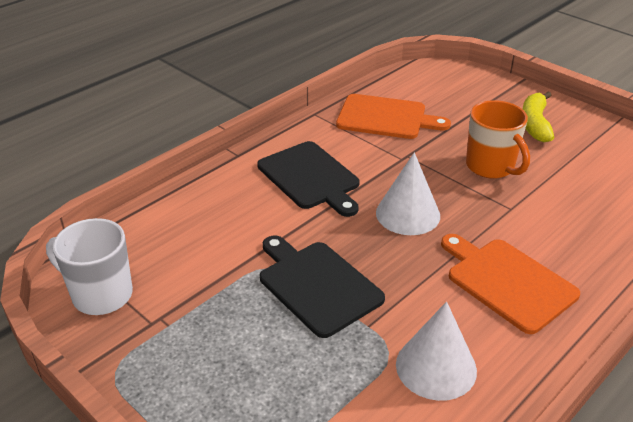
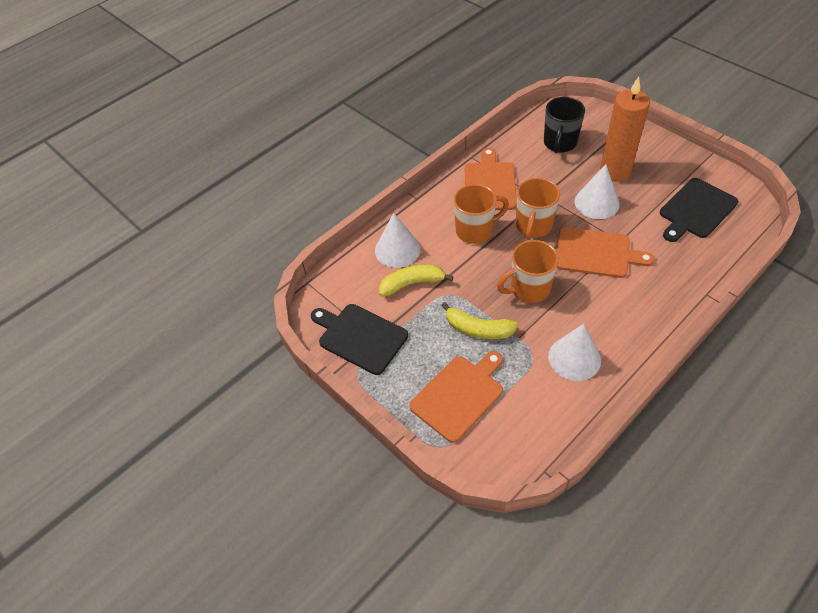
black mug: none = 0 -> [544,97,585,153] = 1
orange candle: none = 0 -> [600,77,650,182] = 1
orange cutting board: [336,94,451,139] [441,234,580,334] = 2 -> [409,351,503,443] [465,148,517,210] [557,227,655,278] = 3
orange mug: [466,100,530,179] = 1 -> [453,184,509,244] [497,240,559,303] [516,178,560,240] = 3
white cone: [376,152,440,235] [396,302,477,401] = 2 -> [375,213,420,268] [548,324,601,381] [575,164,620,219] = 3
white mug: [46,218,133,315] = 1 -> none = 0
yellow banana: [523,92,554,142] = 1 -> [379,264,454,297] [441,302,518,339] = 2

